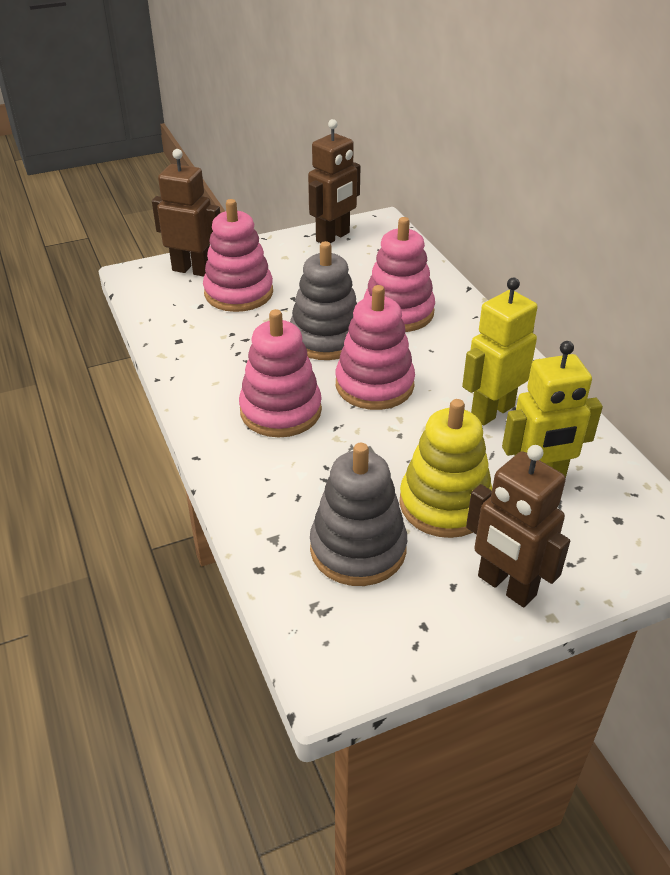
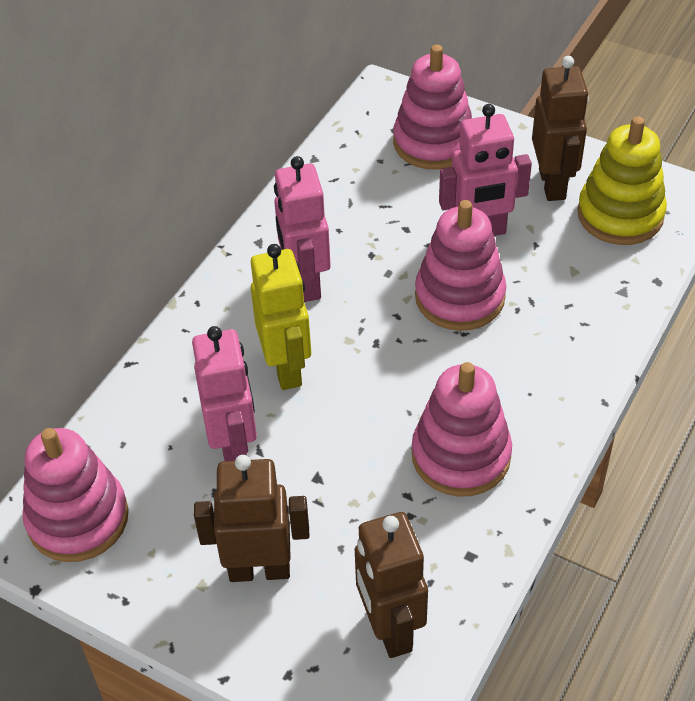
grey stacking toy: [290,241,357,360] [310,443,407,586] = 2 -> none = 0
pink robot: none = 0 -> [192,326,257,461] [274,156,331,302] [439,104,532,236] = 3
yellow robot: [462,278,538,425] [502,341,603,478] = 2 -> [251,244,311,390] = 1

